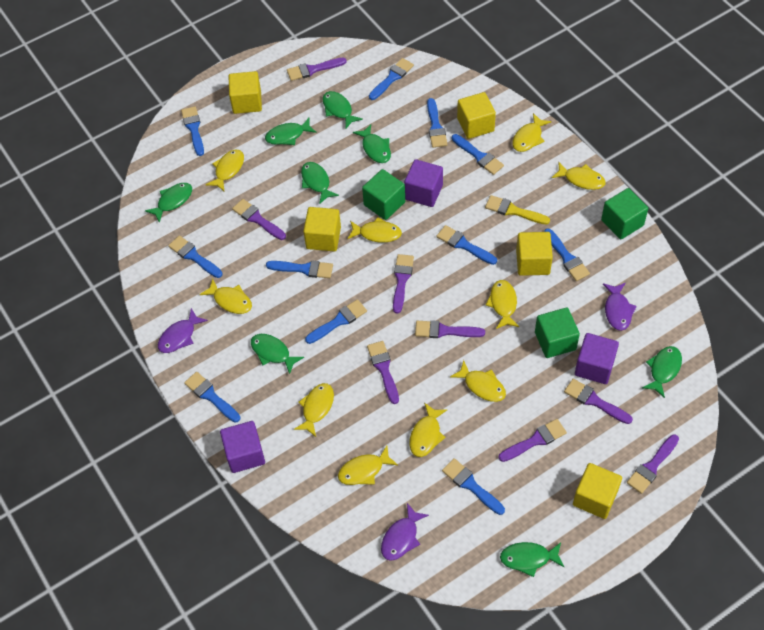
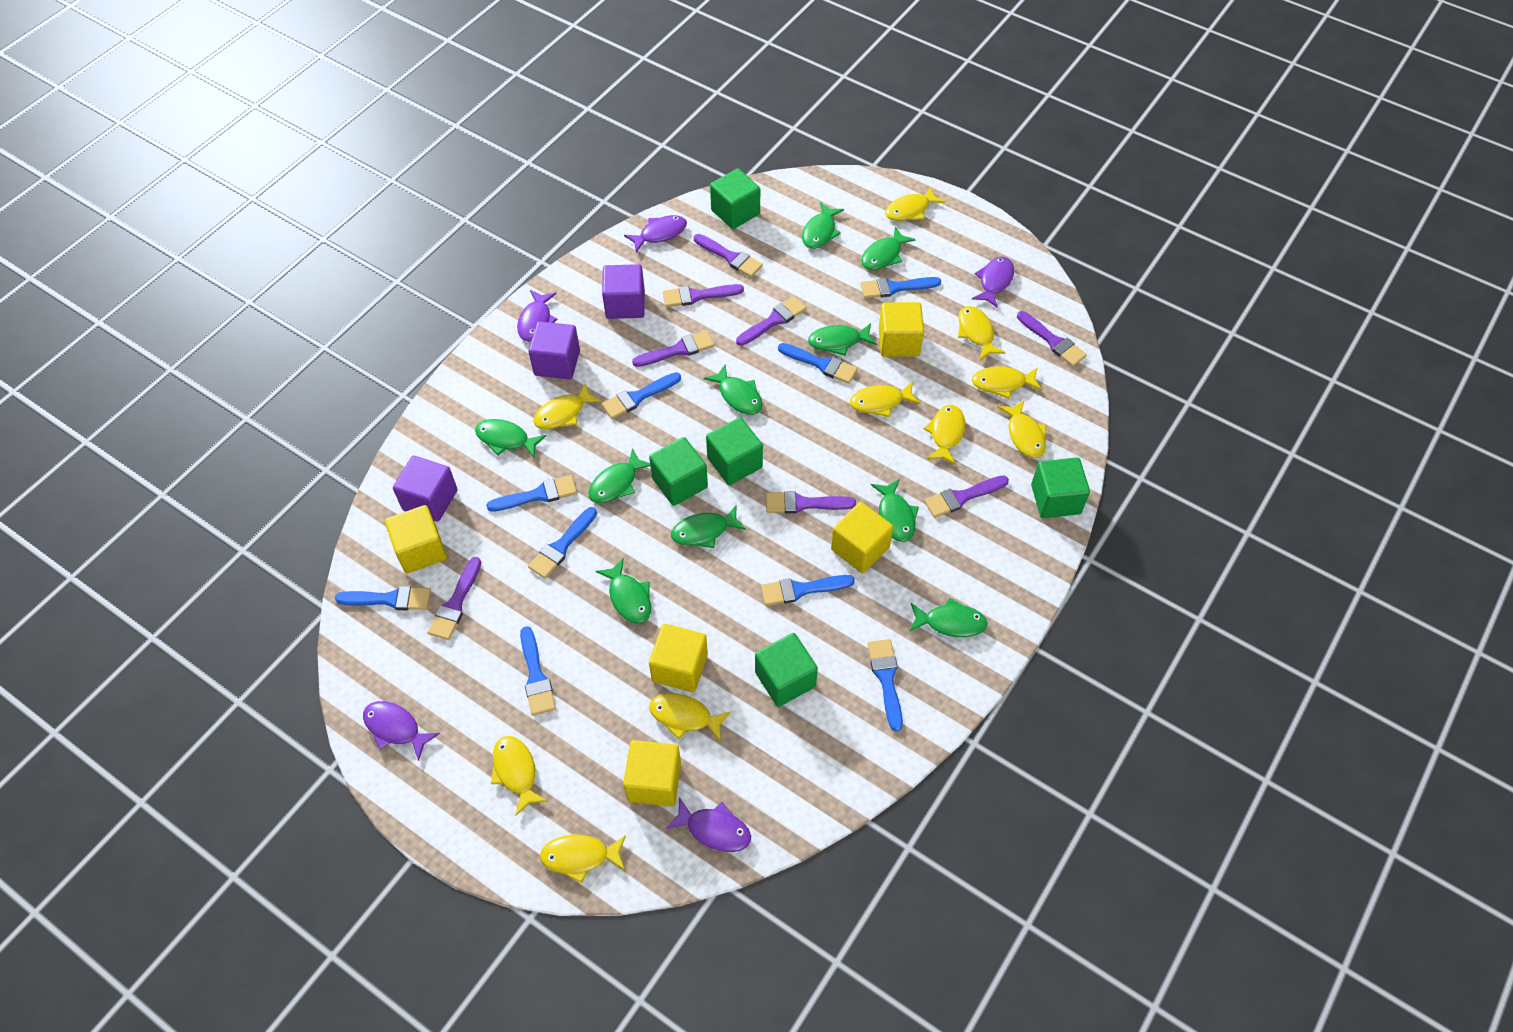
blue brush: [168,235,222,278] [181,106,204,156] [184,372,240,422] [266,261,333,278] [305,299,367,344] [369,58,414,100] [427,98,448,148] [436,225,497,265] [442,458,505,515] [452,134,504,175] [544,228,590,281] = 11 -> [335,586,431,610] [486,475,577,512] [520,626,556,716] [528,507,597,579] [602,372,681,419] [761,575,855,606] [778,343,858,384] [861,277,941,299] [868,639,903,732] = 9
green cube: [362,169,405,220] [535,308,580,358] [601,188,648,239] = 3 -> [649,437,708,506] [706,417,763,485] [710,168,760,229] [755,633,818,707] [1031,457,1090,518] = 5
green fish: [145,183,192,223] [251,334,304,374] [265,118,317,145] [301,162,339,204] [322,91,363,129] [353,124,391,163] [500,542,564,577] [642,346,682,398] = 8 -> [475,419,546,458] [589,449,650,503] [596,558,651,624] [671,505,746,548] [704,364,763,415] [802,202,844,249] [808,323,877,356] [861,227,916,270] [871,479,919,542] [909,597,988,637] = 10
purple fish: [158,308,208,353] [381,503,429,561] [603,283,637,331] = 3 -> [363,701,440,761] [517,290,558,342] [624,215,687,253] [665,797,751,852] [972,257,1014,308] = 5
yellow brush: [485,195,550,225] = 1 -> none = 0

